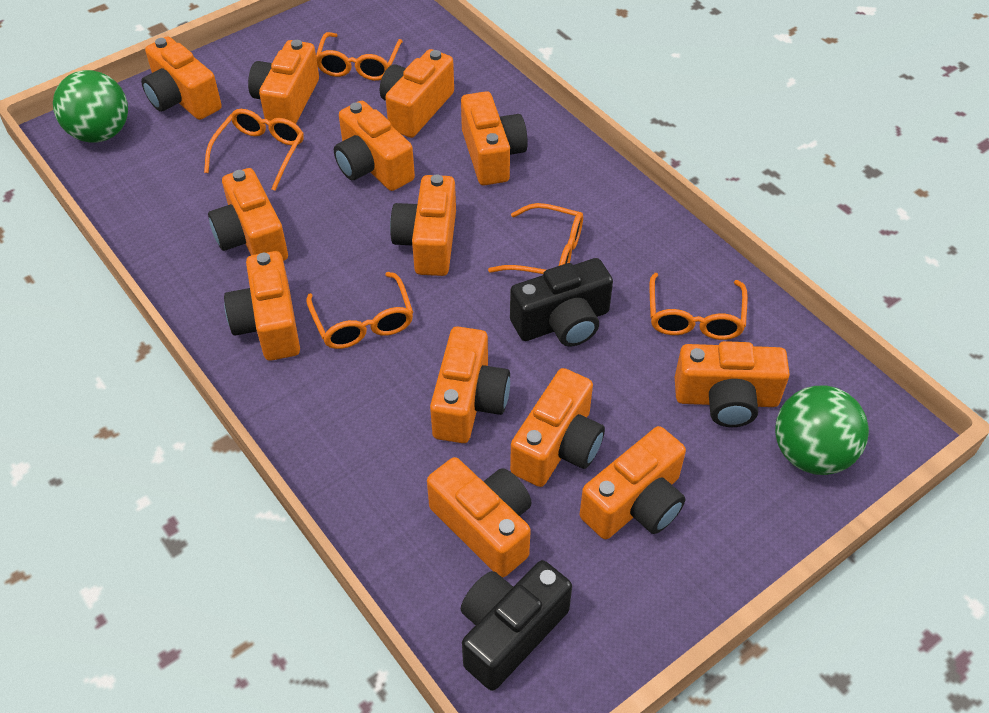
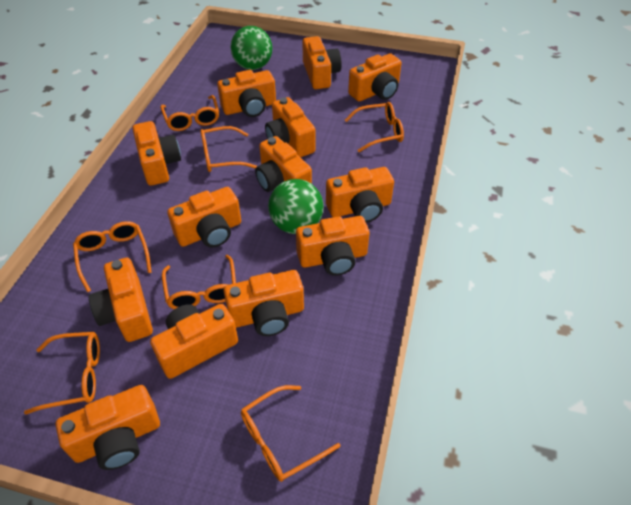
black camera: [461,560,572,691] [510,258,613,347] = 2 -> none = 0
orange glasses: [204,109,304,191] [306,272,413,349] [316,32,403,81] [488,203,583,274] [650,273,748,340] = 5 -> [24,332,100,415] [73,221,152,292] [161,95,219,131] [162,255,236,309] [200,126,257,172] [241,385,340,482] [345,102,404,152] = 7

